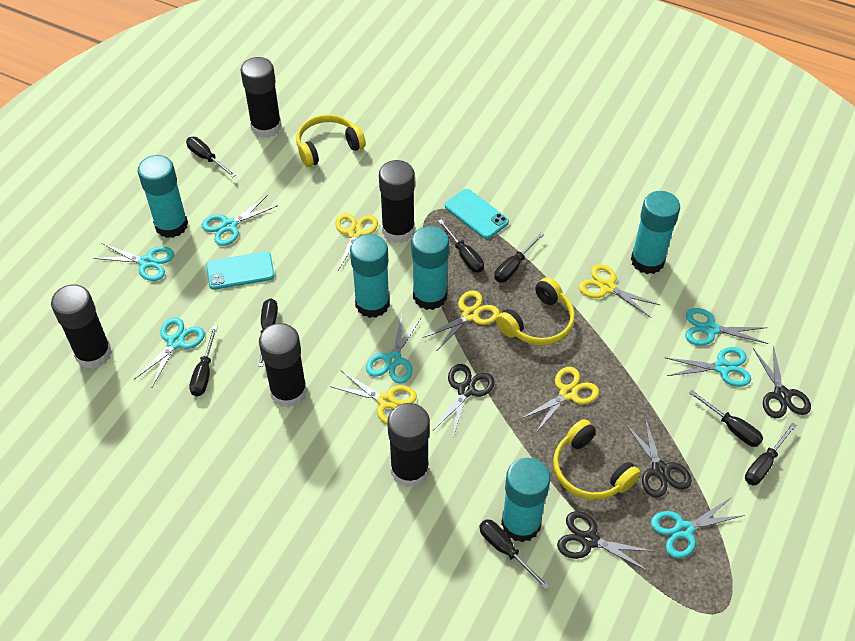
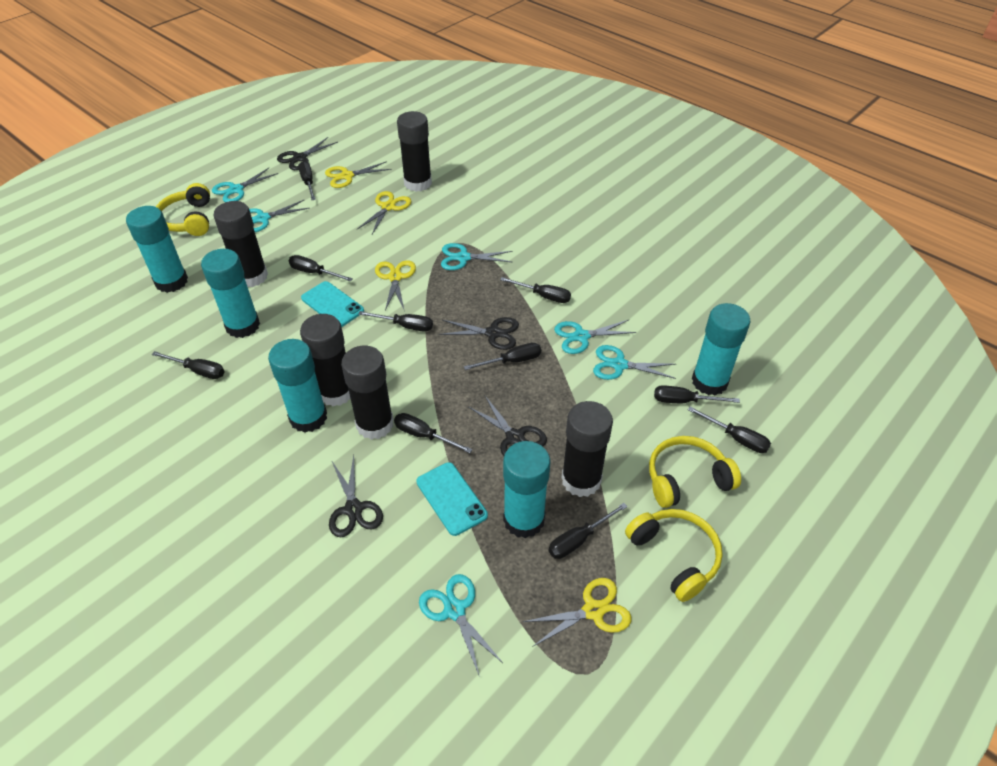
black screwdriver: [186,137,236,177] [189,326,217,396] [258,299,278,367] [438,219,484,273] [480,519,549,589] [494,232,544,282] [689,390,763,447] [745,423,797,485] = 8 -> [151,351,225,379] [289,255,353,282] [298,161,316,200] [358,311,433,332] [394,413,472,453] [464,343,541,370] [500,277,571,303] [549,503,628,559] [654,385,740,403] [688,407,771,453] = 10
turquoise scissors: [93,243,175,281] [134,317,205,387] [202,196,278,246] [366,315,421,384] [651,498,745,558] [664,347,751,387] [685,308,768,346] = 7 -> [212,168,278,202] [249,200,309,232] [419,574,504,677] [441,243,512,270] [554,320,636,354] [593,345,676,380] = 6
yellow scissors: [330,370,417,424] [335,213,378,272] [423,290,500,350] [520,367,599,434] [579,264,660,318] = 5 -> [325,161,391,188] [357,191,412,234] [375,260,416,311] [522,578,631,647] = 4

